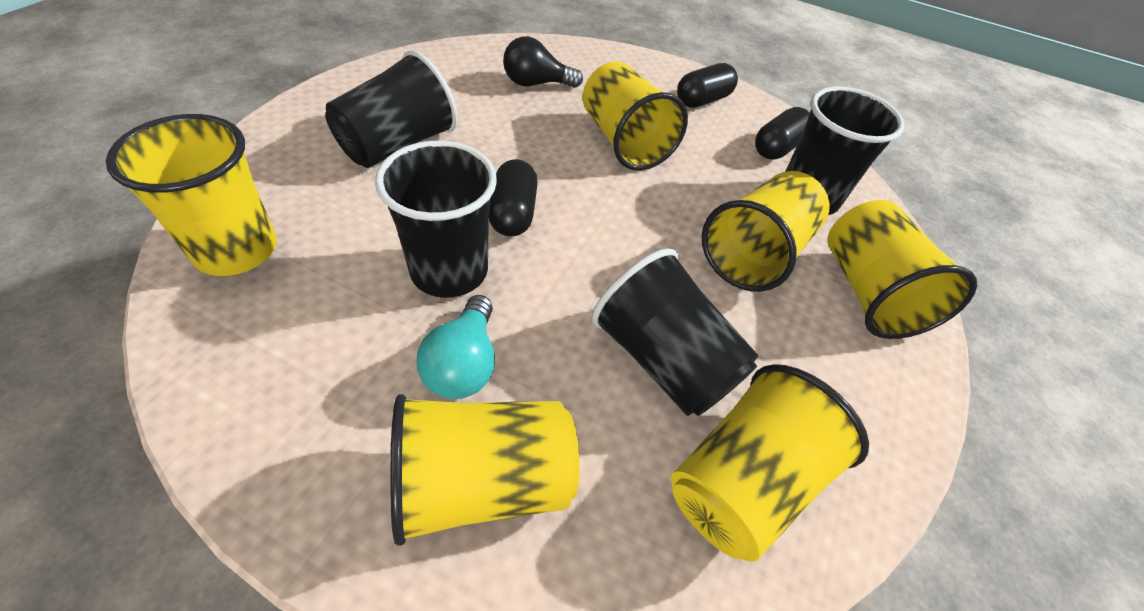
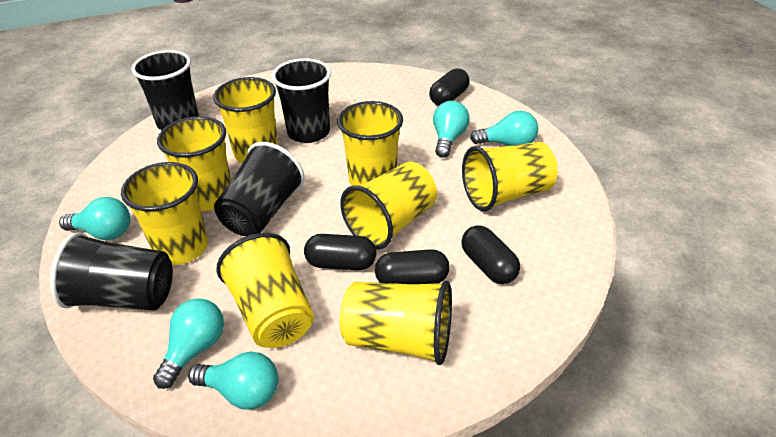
black capsule: [489,159,538,236] [677,63,738,108] [755,107,810,160] = 3 -> [304,234,376,270] [375,249,449,284] [429,68,470,106] [461,225,520,284] = 4
black light bulb: [503,36,583,88] = 1 -> none = 0
turquoise light bulb: [416,295,495,399] = 1 -> [59,197,130,240] [153,298,224,389] [188,351,279,410] [433,101,470,158] [470,111,538,146] = 5
yellow cup: [106,114,277,276] [390,394,580,546] [583,61,688,171] [671,364,869,562] [702,171,830,292] [828,200,977,339] = 6 -> [121,162,208,265] [157,116,231,211] [213,77,278,163] [216,233,314,348] [337,101,403,186] [340,162,437,249] [340,280,452,365] [462,142,558,211] = 8

